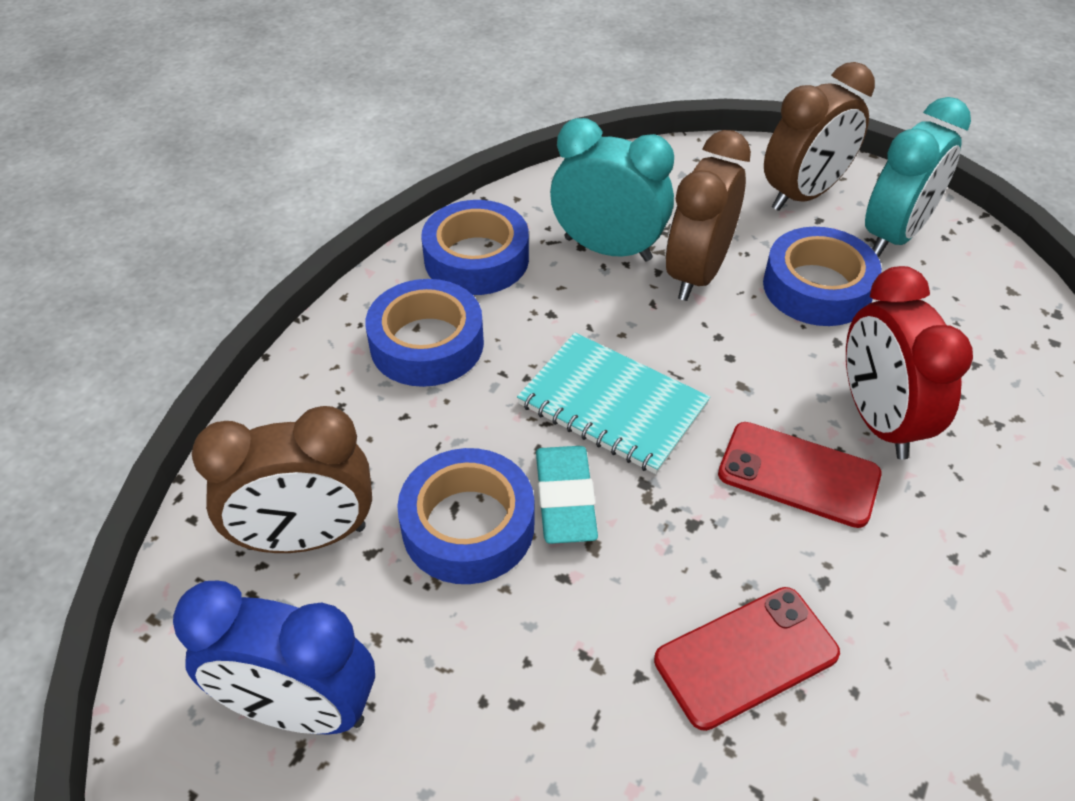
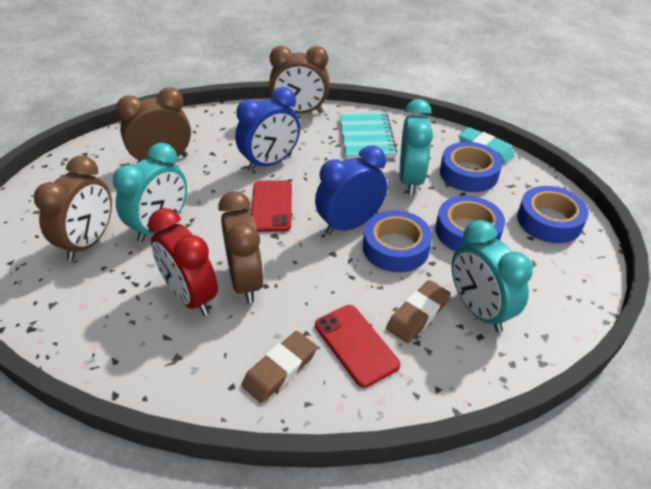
blue clock: [173,581,375,734] = 1 -> [235,87,300,172] [315,146,388,235] = 2
brown clock: [192,406,372,553] [666,130,751,301] [764,62,875,211] = 3 -> [34,156,112,261] [116,88,191,163] [218,191,264,303] [269,46,329,114] = 4
brown eraser: none = 0 -> [241,331,317,403] [386,280,451,343] = 2
turquoise clock: [550,118,674,261] [865,97,971,257] = 2 -> [113,143,187,242] [400,99,433,195] [451,220,533,332] = 3

